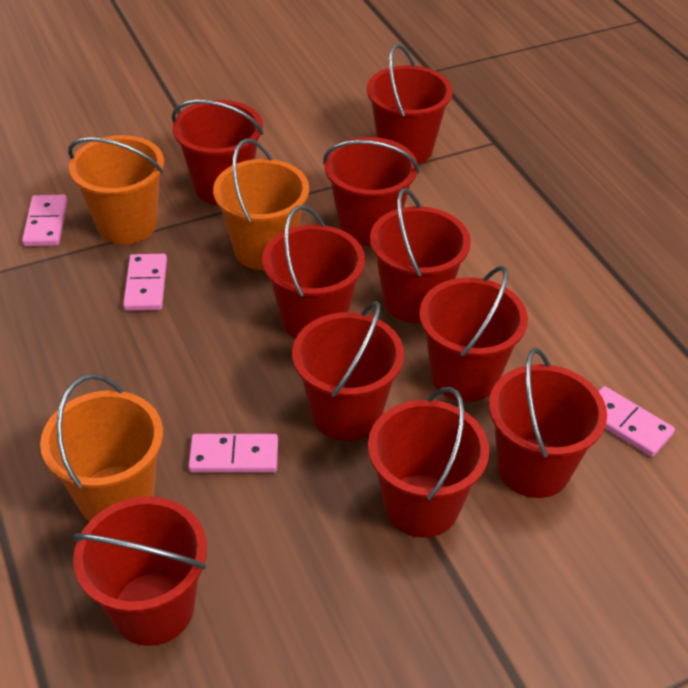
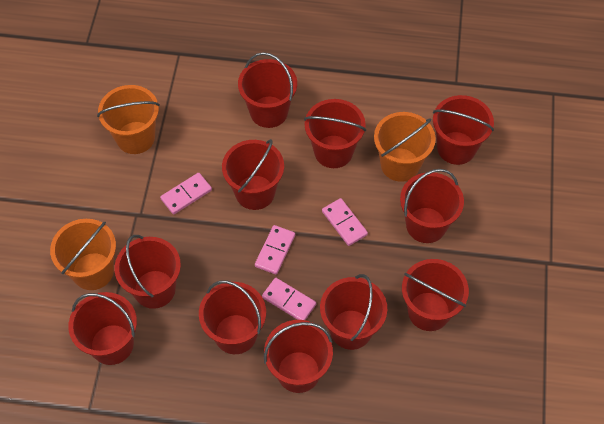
red bucket: [72,496,207,646] [172,100,264,205] [262,205,365,339] [292,301,404,441] [323,137,419,246] [367,44,453,164] [368,387,489,538] [370,188,471,323] [419,266,528,402] [489,348,607,498] = 10 -> [68,292,137,365] [114,235,181,309] [199,280,266,354] [222,139,284,210] [238,52,297,128] [264,320,333,393] [304,99,366,168] [320,274,387,350] [400,169,464,243] [402,259,469,331] [433,95,494,165] = 11

